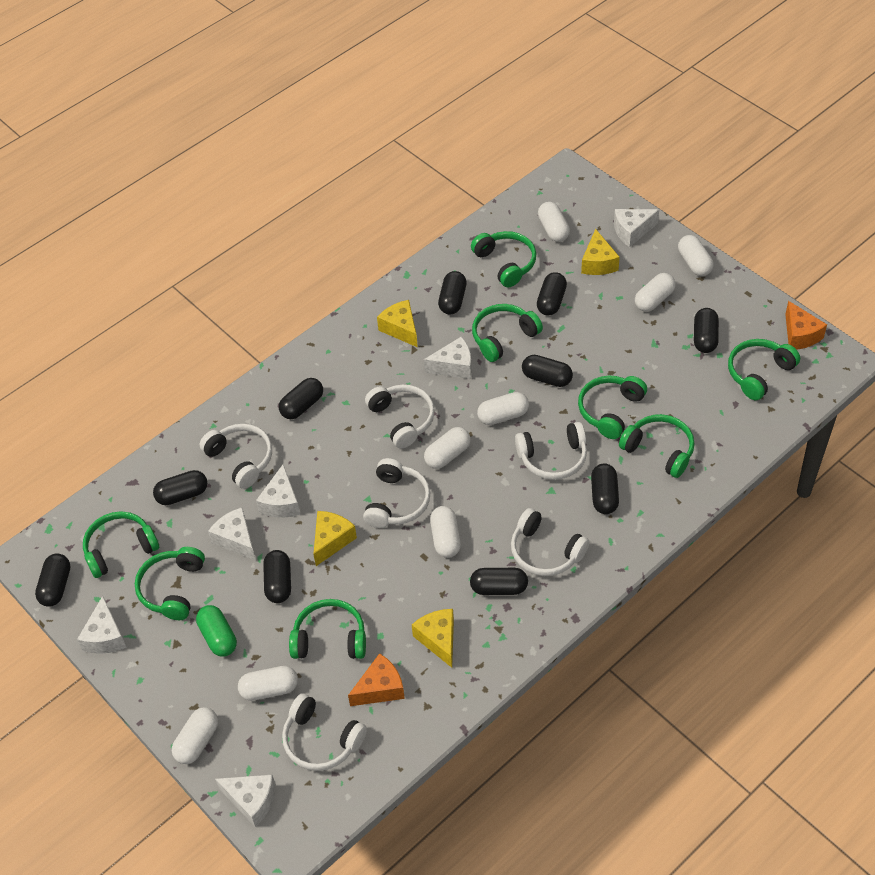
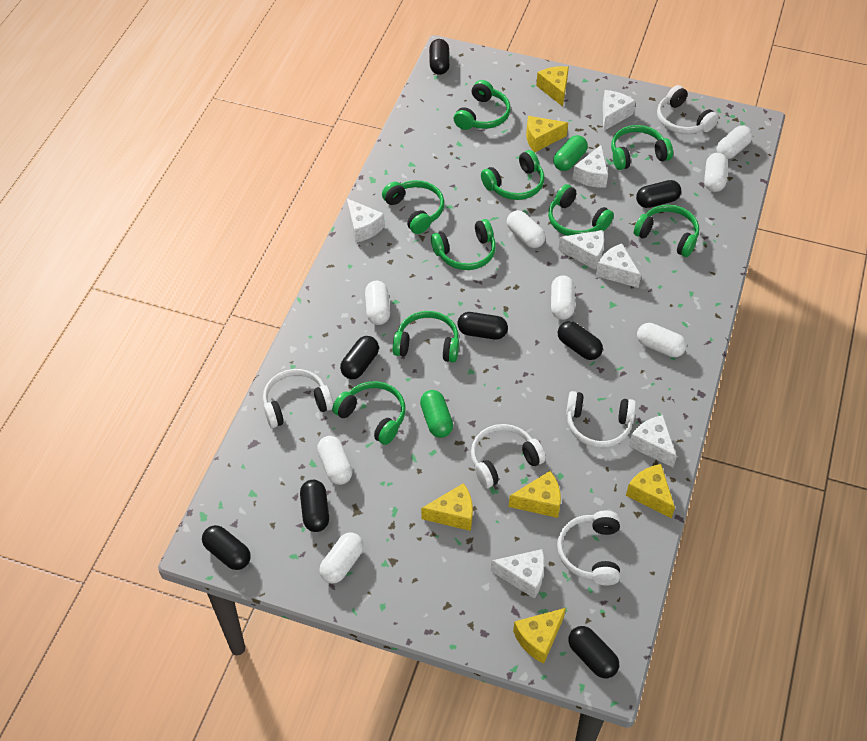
black capsule: [35,553,70,607] [153,470,207,505] [263,550,291,603] [279,378,323,419] [438,271,467,314] [470,568,528,595] [522,355,573,387] [537,272,567,315] [591,463,619,514] [694,308,719,353] = 10 -> [202,525,251,570] [300,480,329,532] [340,336,379,379] [429,39,450,75] [457,312,508,340] [558,321,603,360] [568,626,619,678] [636,180,681,208] = 8
green capsule: [196,605,237,657] = 1 -> [420,390,453,438] [553,135,588,171] = 2
green headphones: [83,511,159,578] [135,547,205,620] [289,599,366,659] [471,231,536,288] [472,304,543,362] [578,376,647,439] [619,414,695,478] [728,339,800,400] = 8 -> [332,381,406,445] [382,180,444,234] [393,311,459,363] [431,219,496,270] [454,80,510,130] [481,150,544,200] [548,184,614,236] [611,125,673,170] [634,205,699,257] = 9
orange cheese: [348,653,405,706] [785,301,827,350] = 2 -> none = 0
white cheese: [77,596,127,654] [208,508,256,560] [215,775,276,827] [256,465,300,518] [424,337,472,379] [614,209,659,247] = 6 -> [347,199,385,243] [491,549,544,599] [559,230,604,270] [573,144,608,188] [596,244,641,288] [603,90,635,131] [629,415,677,468] = 7
white headphones: [200,424,272,489] [282,693,367,771] [363,458,431,528] [365,385,435,448] [511,508,589,576] [515,422,587,480] = 6 -> [263,369,334,428] [471,424,546,488] [557,511,620,585] [566,391,636,448] [657,85,719,134] = 5
yellow cheese: [313,511,357,566] [377,300,418,347] [412,609,454,668] [581,229,620,275] = 4 -> [421,483,473,531] [509,471,561,518] [513,608,566,664] [526,116,568,152] [536,66,569,106] [626,464,675,519] = 6

